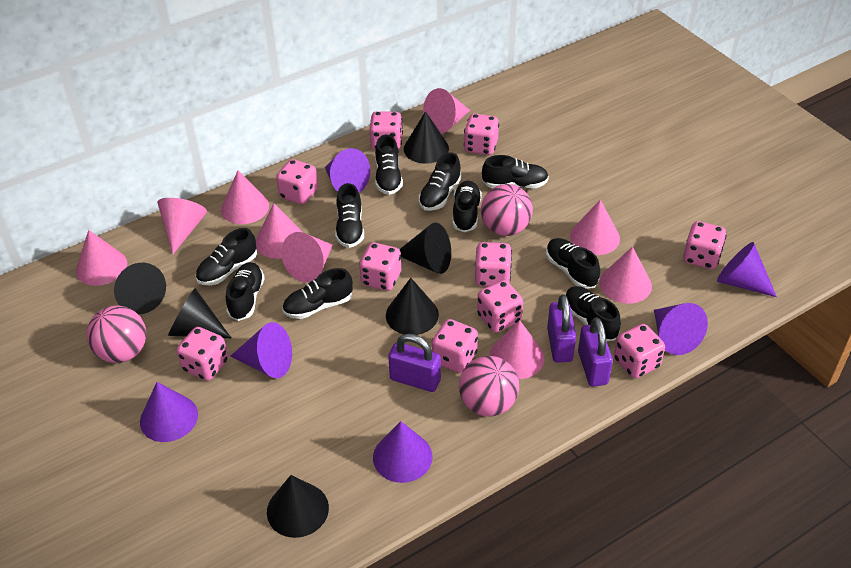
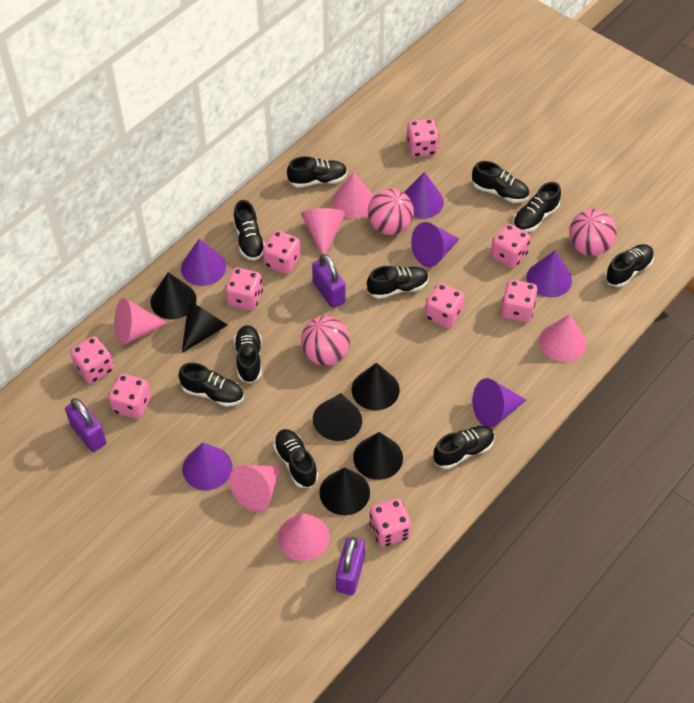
pink cone: [76,230,127,286] [157,198,207,255] [221,170,269,224] [256,204,302,259] [281,232,333,282] [423,88,470,134] [489,320,545,379] [570,200,620,255] [599,247,652,304] = 9 -> [115,298,168,345] [229,465,281,512] [278,513,330,561] [301,208,346,255] [332,172,373,219] [539,314,586,362] = 6
pink dice: [177,327,228,381] [276,159,318,204] [359,243,401,291] [370,111,403,150] [432,319,478,373] [464,114,499,155] [475,242,512,287] [477,280,523,332] [614,324,665,378] [683,221,727,269] = 10 -> [70,336,114,384] [109,374,151,419] [225,268,263,310] [263,230,301,274] [369,498,412,547] [407,119,439,157] [425,283,465,328] [491,223,531,268] [501,280,538,322] = 9

